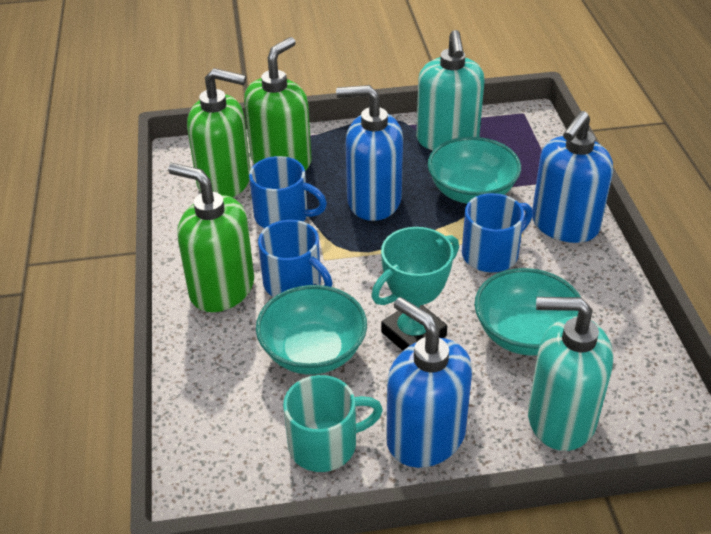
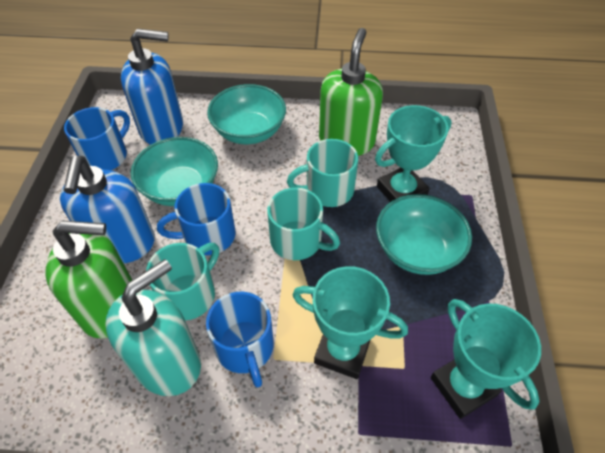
blue soap dispenser: [336,85,403,221] [386,297,472,468] [532,111,613,243] = 3 -> [60,156,155,264] [121,29,183,145] = 2
green soap dispenser: [168,163,254,312] [187,68,251,198] [244,37,312,171] = 3 -> [45,221,132,338] [319,28,383,156] = 2
turquoise mug: [283,375,383,472] = 1 -> [146,243,219,320] [267,188,340,260] [287,139,358,207] = 3
turquoise soap dispenser: [416,30,484,151] [528,297,613,451] = 2 -> [105,259,201,396] = 1
turquoise trophy: [372,227,459,351] = 1 -> [293,266,408,379] [375,105,452,202] [431,299,541,419] = 3

